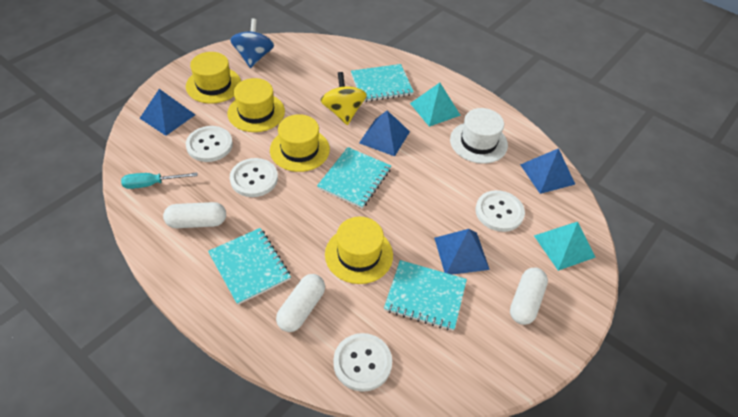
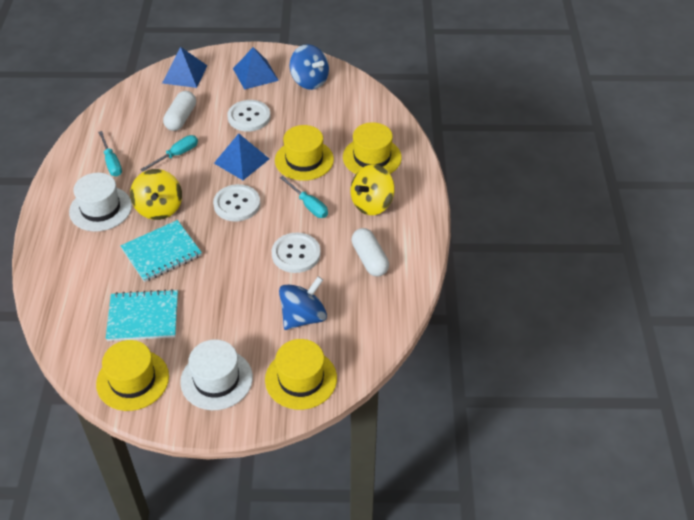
blue pyramid: [140,89,195,136] [359,110,410,156] [434,229,490,275] [520,148,575,194] = 4 -> [162,47,207,88] [214,133,269,180] [233,47,279,90] = 3
blue spinning top: [230,19,274,68] = 1 -> [279,276,327,330] [290,44,329,90] = 2
turquoise notebook: [208,228,291,305] [317,147,391,208] [351,64,414,102] [384,260,467,331] = 4 -> [106,289,178,341] [120,220,202,282] = 2
turquoise pyramid: [410,83,461,127] [534,222,596,271] = 2 -> none = 0
turquoise screwdriver: [121,173,197,189] = 1 -> [98,131,122,176] [140,135,198,172] [280,176,328,218] = 3
white button: [186,126,233,162] [230,158,278,197] [333,333,392,392] [475,190,525,232] = 4 -> [213,184,260,221] [227,100,270,132] [272,233,321,273] = 3
white capsule: [163,202,226,228] [276,274,325,332] [510,267,548,325] = 3 -> [163,91,196,131] [351,228,389,276] = 2
white hat: [450,108,508,164] = 1 -> [69,173,132,232] [180,339,253,410] = 2
yellow spinning top: [321,72,367,125] = 1 -> [130,169,182,220] [351,164,395,215] = 2

